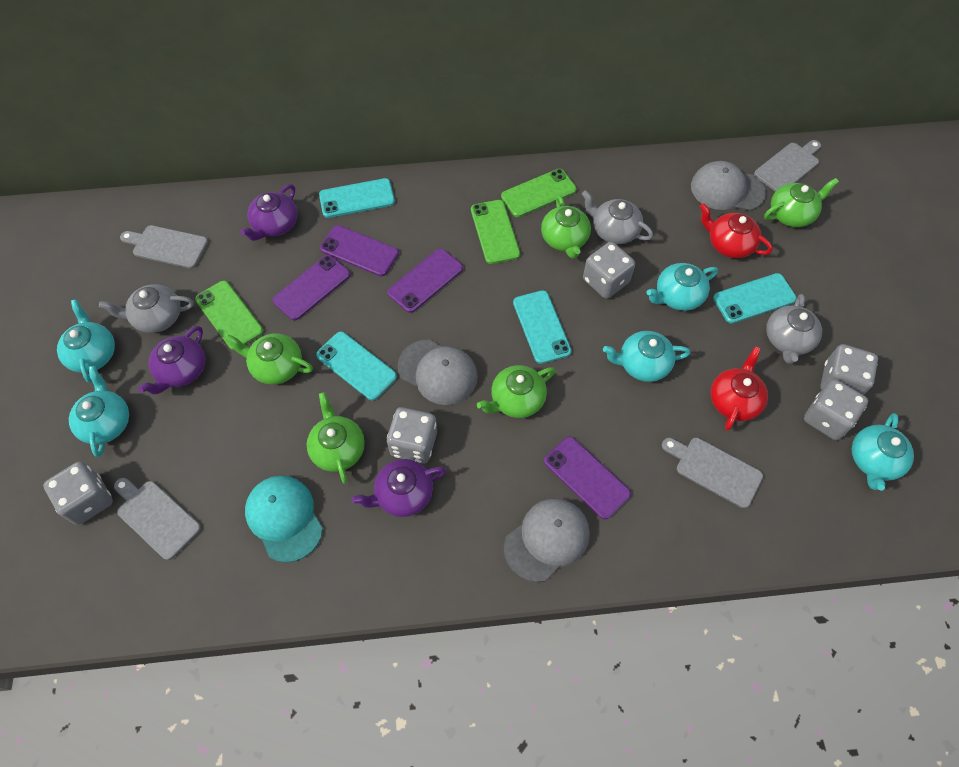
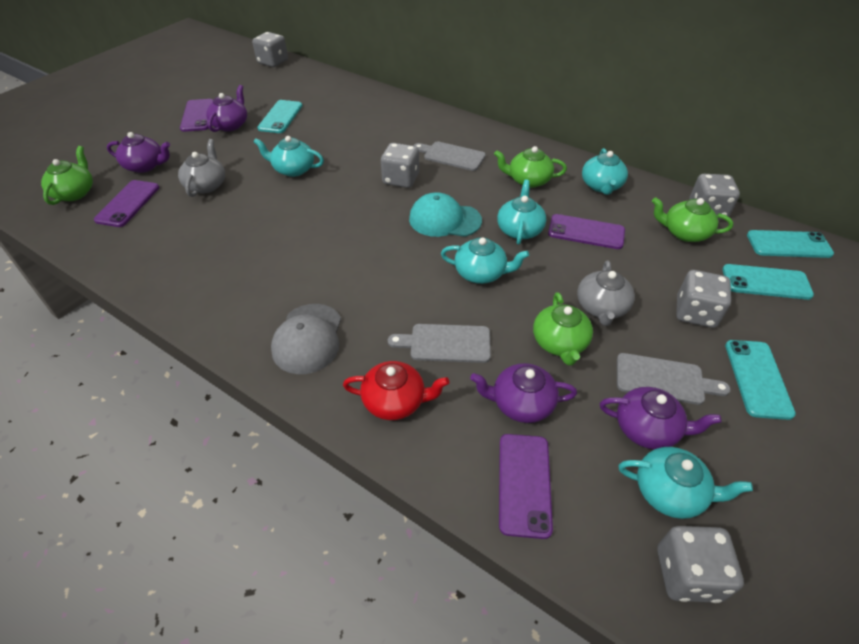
green phone: [195,281,263,350] [471,200,520,264] [501,169,577,217] = 3 -> none = 0
green teapot: [225,333,313,385] [307,392,365,484] [477,365,555,418] [541,195,591,259] [764,178,839,227] = 5 -> [41,146,93,205] [494,146,567,188] [533,292,593,366] [652,197,733,242] = 4
grey cap: [398,339,478,405] [504,498,590,582] [691,161,766,211] = 3 -> [271,304,341,374] = 1
grey cutting board: [114,478,201,560] [120,225,208,269] [662,438,763,508] [754,140,821,191] = 4 -> [388,324,491,363] [413,141,486,171] [617,353,731,405] = 3
grey teapot: [99,284,194,333] [582,190,653,244] [766,294,822,364] = 3 -> [178,139,225,197] [577,261,635,326] = 2
purple teapot: [138,326,205,395] [240,184,298,241] [351,459,446,517] = 3 -> [107,132,170,173] [206,85,247,132] [470,363,577,423] [600,387,722,449] = 4
red teapot: [700,203,773,258] [711,346,768,431] = 2 -> [343,361,449,420] = 1

